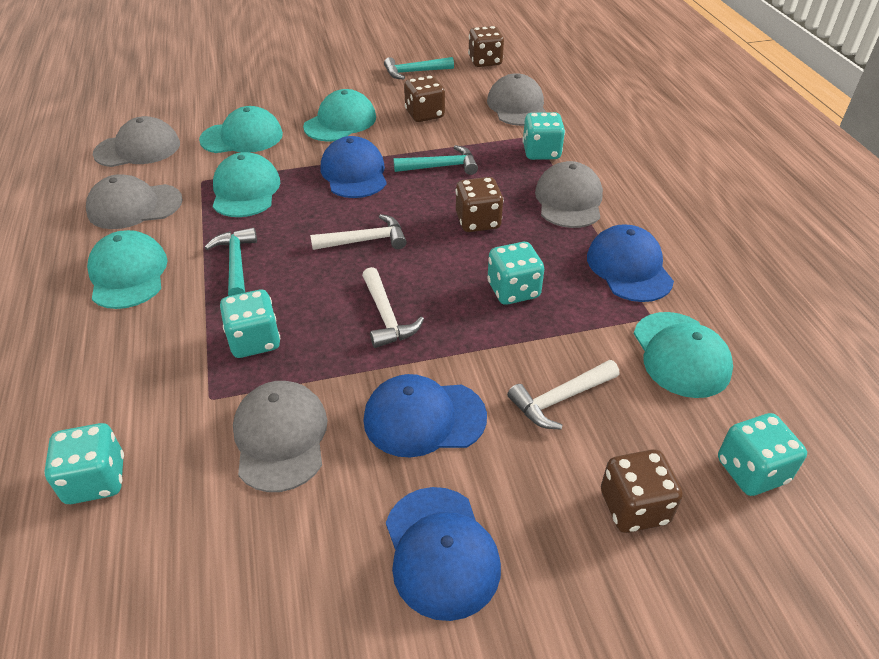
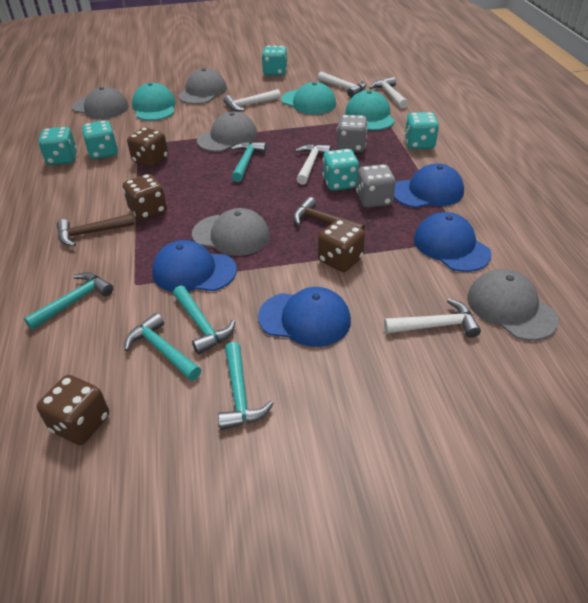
brown hammer: none = 0 -> [57,213,134,247] [293,197,365,230] = 2
grey dice: none = 0 -> [337,115,368,152] [356,164,396,208] = 2
turquoise cap: [87,230,168,309] [199,106,283,153] [213,152,280,217] [303,89,376,141] [634,312,733,398] = 5 -> [132,83,176,121] [281,82,336,114] [345,90,395,130] = 3
turquoise hammer: [205,227,257,296] [384,57,454,79] [394,145,478,175] = 3 -> [24,272,114,330] [124,313,201,381] [173,285,235,354] [218,342,274,430] [231,142,267,182] = 5
white hammer: [310,214,407,250] [362,267,424,348] [507,360,619,430] = 3 -> [224,89,280,111] [295,144,331,185] [318,71,366,97] [370,77,408,108] [384,299,481,338] = 5

